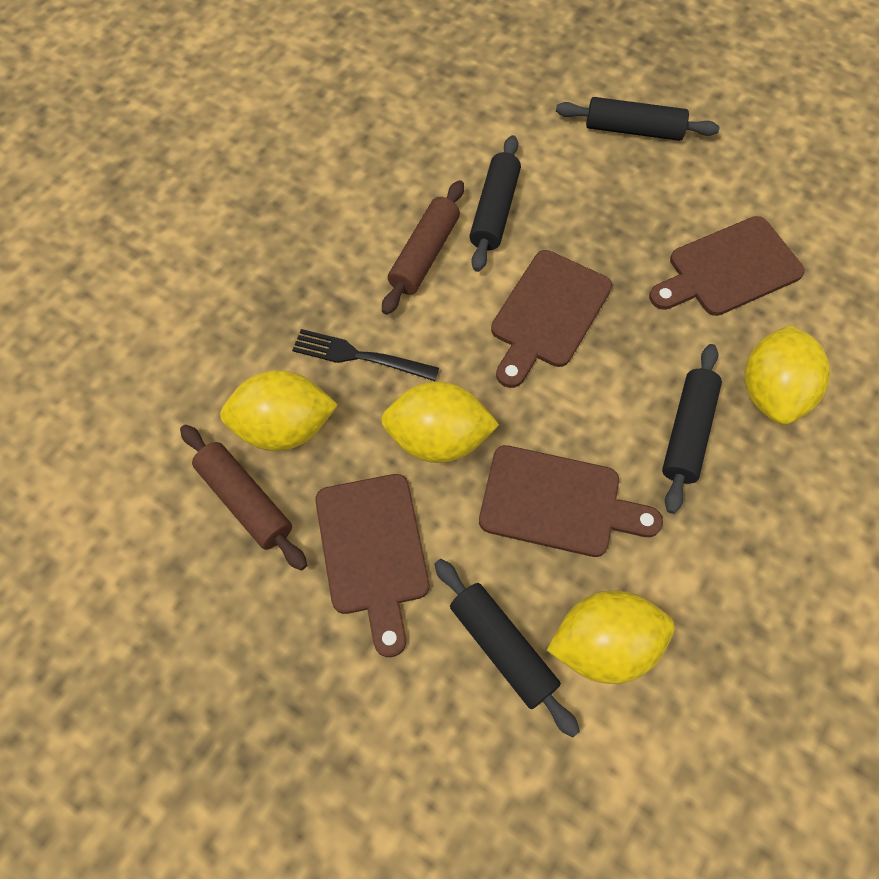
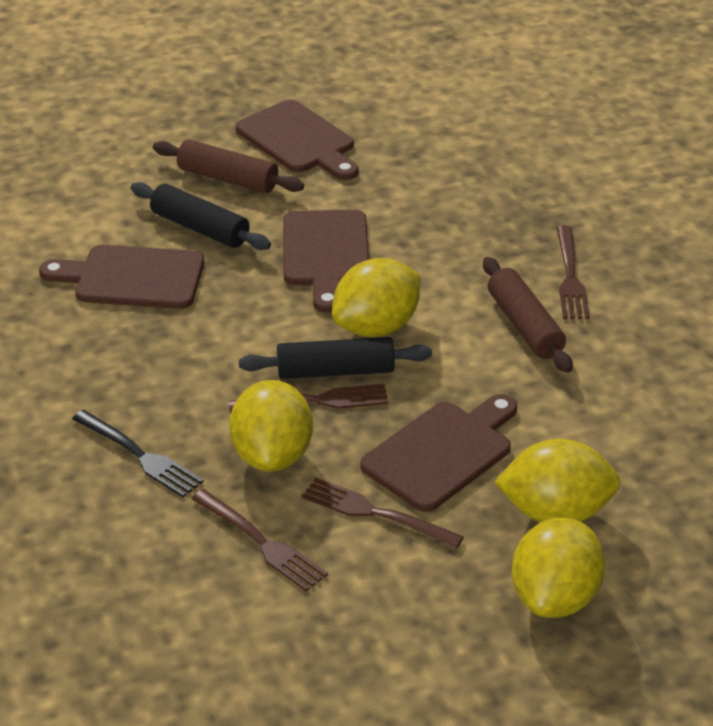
black rolling pin: [435,559,580,738] [470,135,521,272] [556,97,720,141] [662,344,722,514] = 4 -> [131,182,271,250] [239,337,432,379] = 2
brown fork: none = 0 -> [191,489,328,591] [229,384,388,413] [302,478,464,549] [557,226,590,319] = 4

